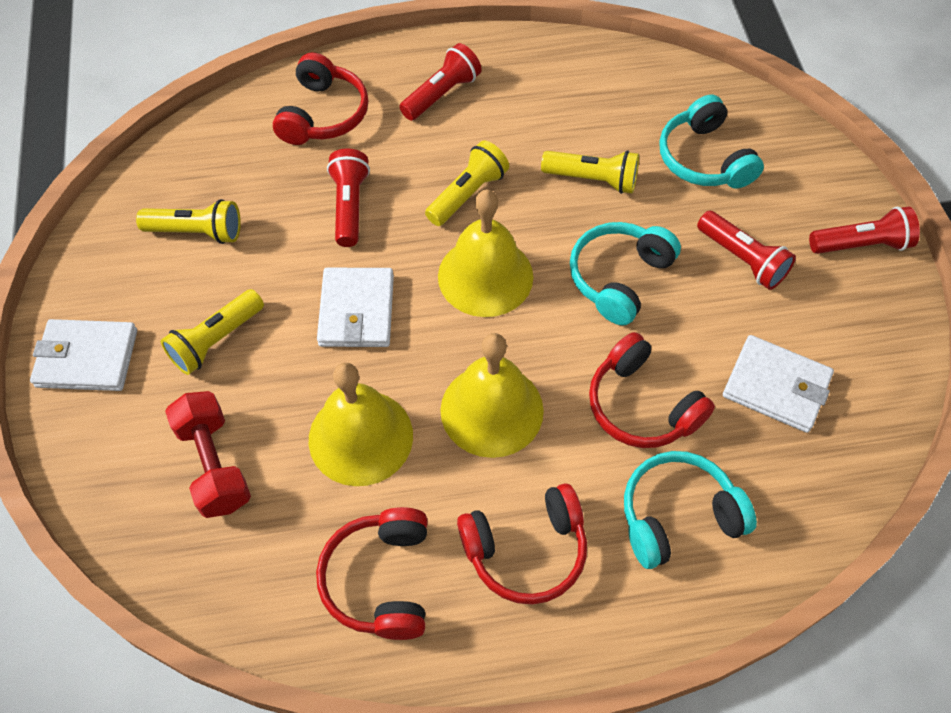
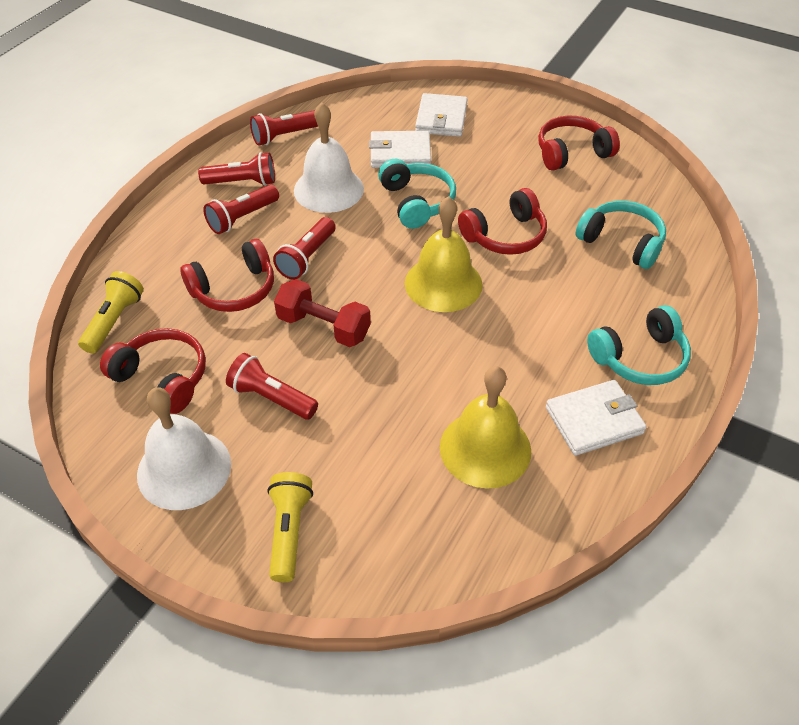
red flashlight: [327,149,370,247] [399,43,482,121] [697,211,796,290] [809,206,920,254] = 4 -> [198,152,275,186] [203,184,279,234] [226,353,318,420] [250,110,318,146] [273,217,336,280] = 5
white bell: none = 0 -> [137,387,231,510] [294,102,364,213] = 2
yellow bell: [309,363,413,486] [438,189,533,317] [440,333,544,458] = 3 -> [405,196,483,312] [440,366,531,489] = 2
yellow flashlight: [136,199,241,244] [161,289,264,375] [425,140,509,226] [541,150,639,194] = 4 -> [78,271,144,354] [267,472,313,582] = 2

